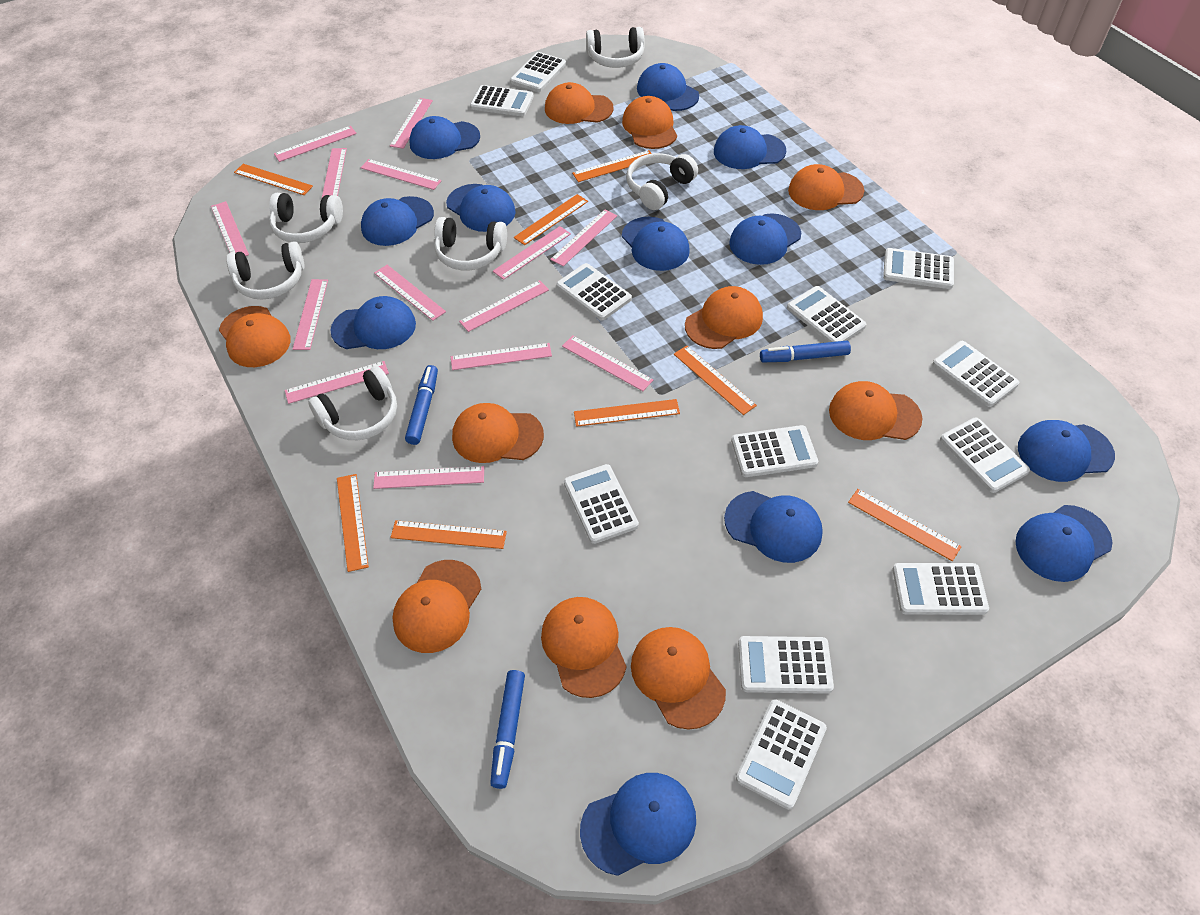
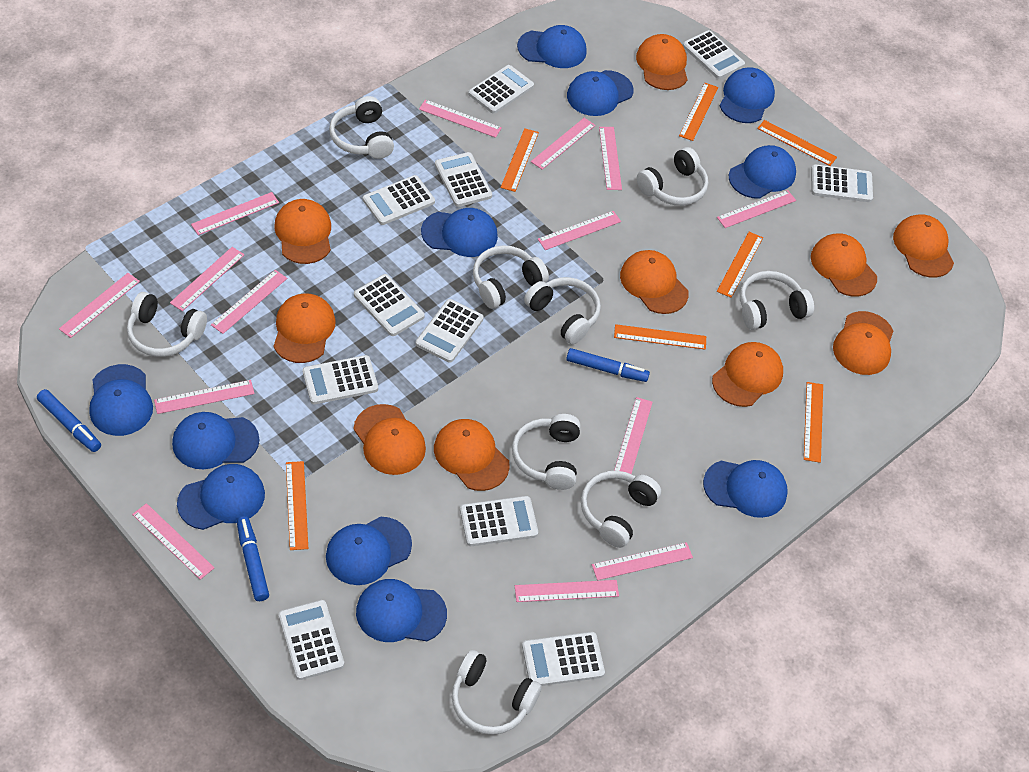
blue cap: [330,296,416,349] [361,196,434,246] [409,116,480,159] [446,184,516,232] [580,773,696,876] [622,217,690,271] [637,63,699,111] [714,125,786,169] [724,491,823,563] [729,213,801,265] [1015,505,1113,582] [1018,420,1115,482] = 12 -> [89,364,153,436] [172,412,259,469] [177,464,265,530] [326,517,412,585] [356,579,447,642] [421,208,498,257] [517,25,587,68] [567,70,633,116] [703,460,788,518] [720,67,775,123] [729,145,796,199] = 11
orange ruler: [234,164,313,195] [337,474,369,572] [391,520,507,549] [514,194,588,245] [572,150,652,182] [574,399,680,427] [674,345,757,415] [848,489,962,561] = 8 -> [286,461,308,550] [500,128,539,192] [614,324,706,350] [679,83,718,141] [717,232,763,298] [757,120,837,166] [804,382,823,463] = 7
white calculator: [470,85,534,116] [510,52,566,92] [556,263,632,320] [564,464,639,544] [731,425,818,477] [736,699,827,809] [738,636,834,694] [787,286,866,342] [883,248,954,289] [892,563,989,615] [932,341,1019,407] [940,417,1030,493] = 12 -> [279,600,344,680] [303,355,378,404] [354,274,425,336] [363,175,435,225] [416,299,483,363] [435,152,492,207] [460,496,538,546] [468,65,534,114] [522,632,605,686] [683,30,745,79] [811,164,873,202] = 11
white headphones: [226,241,305,300] [269,193,343,243] [308,366,397,440] [434,217,507,270] [586,27,645,68] [627,153,698,210] = 6 -> [127,292,207,357] [329,96,394,159] [452,650,542,735] [473,245,549,309] [512,414,580,490] [524,277,601,344] [581,471,661,548] [637,147,708,206] [740,271,814,330] = 9

